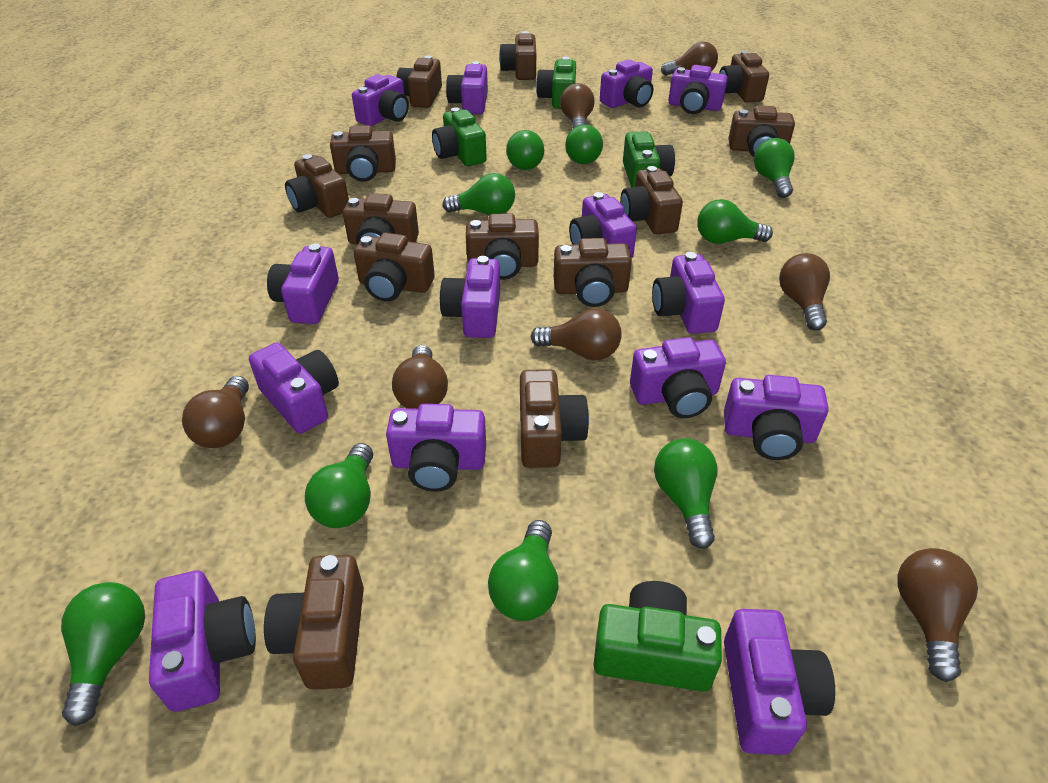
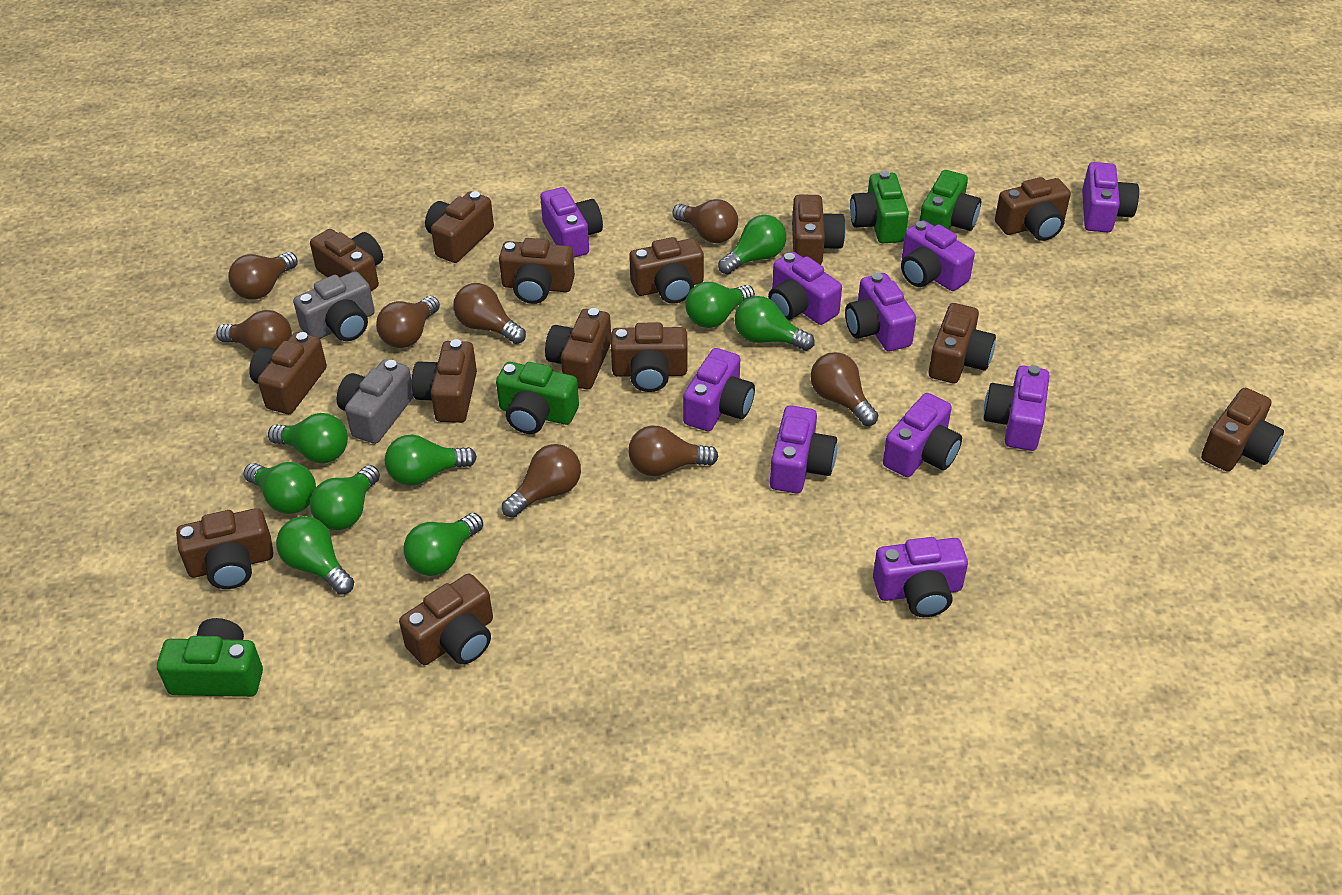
brown camera: [264,555,364,690] [285,154,349,218] [330,125,396,182] [343,193,419,245] [354,233,435,302] [396,55,442,108] [466,213,539,280] [499,31,536,80] [520,369,589,468] [554,238,632,307] [620,166,683,234] [719,51,769,102] [728,105,795,157] = 13 -> [176,508,273,589] [249,332,327,414] [310,229,383,291] [399,573,493,665] [412,339,477,423] [425,191,494,263] [499,238,575,304] [545,308,611,389] [611,322,688,392] [629,237,704,304] [792,195,846,265] [929,303,996,384] [995,177,1071,241] [1201,388,1284,471] = 14
brown light bulb: [182,376,249,448] [392,345,448,409] [531,308,622,360] [560,83,595,128] [661,42,718,76] [779,253,830,331] [898,548,978,682] = 7 -> [216,310,292,353] [228,252,298,300] [376,296,440,348] [453,283,526,344] [502,444,581,518] [628,425,718,476] [672,199,738,243] [810,352,878,426] = 8
grey camera: none = 0 -> [293,271,375,341] [337,359,414,444] = 2
purple camera: [149,570,256,712] [249,343,339,434] [267,244,339,324] [352,74,409,126] [386,404,486,492] [440,256,500,338] [446,61,488,114] [569,192,637,259] [600,60,653,108] [630,337,726,418] [652,252,725,334] [668,65,728,114] [724,375,829,460] [724,609,835,755] = 14 -> [540,187,603,258] [683,348,755,432] [768,252,842,325] [770,405,837,493] [845,273,916,351] [873,537,968,617] [883,393,962,477] [901,220,975,291] [984,365,1050,451] [1082,162,1139,233] = 10

